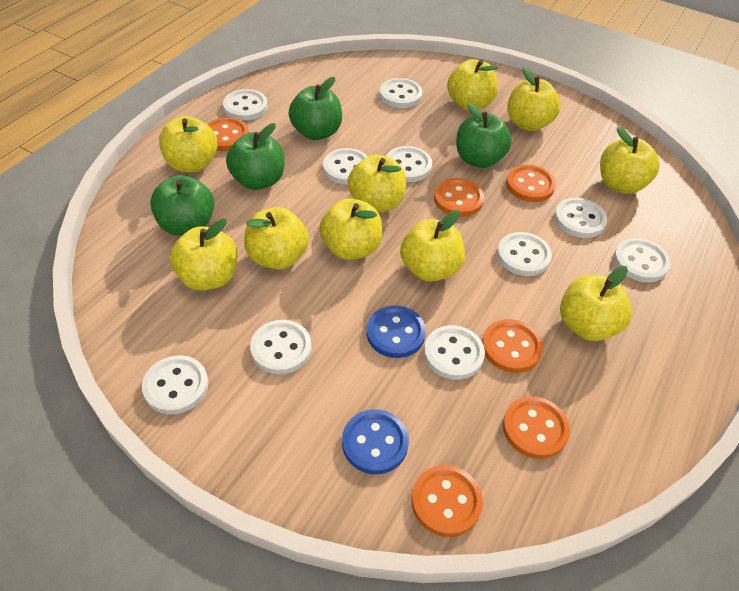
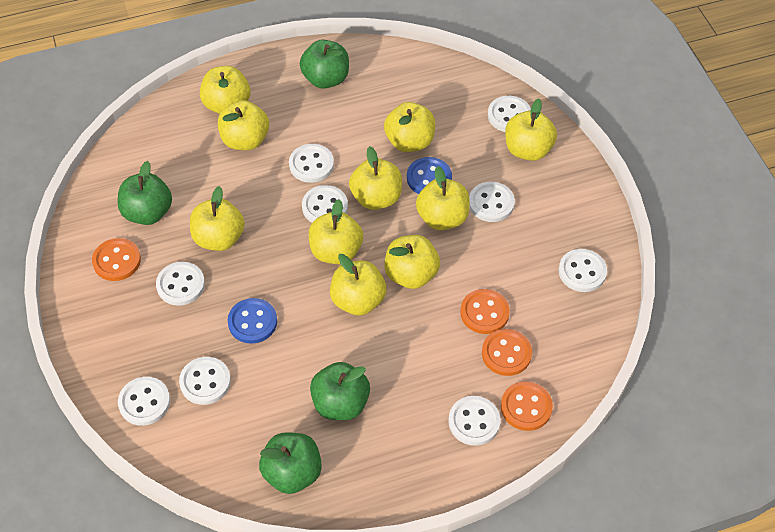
orange button: [207,117,249,151] [412,465,483,537] [434,178,484,217] [482,319,543,373] [503,396,570,459] [506,165,556,202] = 6 -> [92,238,141,281] [460,289,510,334] [482,329,532,376] [501,382,553,431] = 4
white button: [142,355,208,414] [223,89,268,121] [250,320,312,374] [323,148,368,185] [380,78,422,108] [386,146,432,182] [424,325,485,380] [497,232,552,276] [554,198,607,238] [614,238,670,282] = 10 -> [118,377,170,426] [156,262,205,306] [179,357,231,405] [289,144,334,183] [302,185,348,222] [448,396,501,446] [469,182,515,222] [488,96,531,132] [559,249,607,292] = 9

